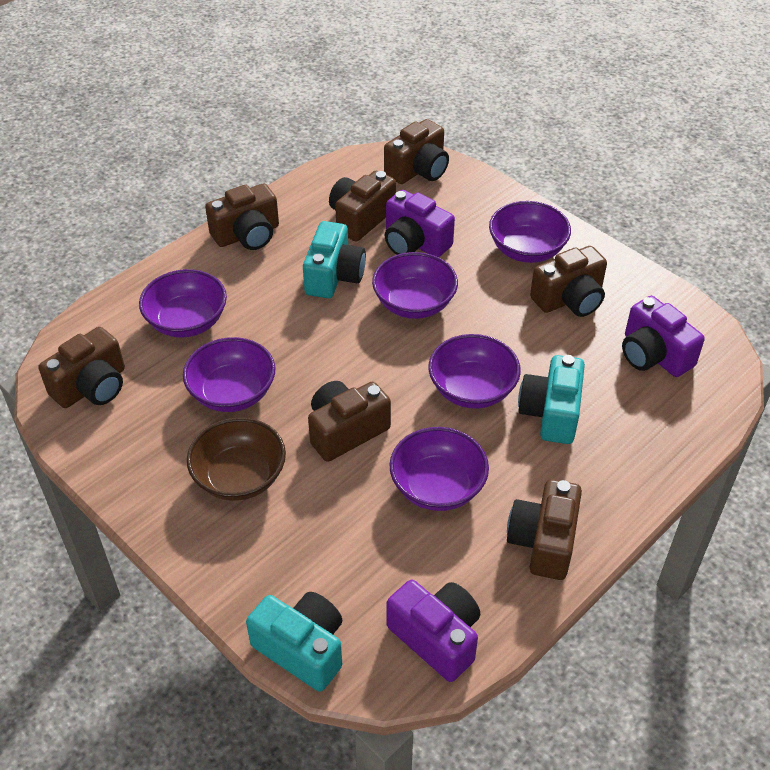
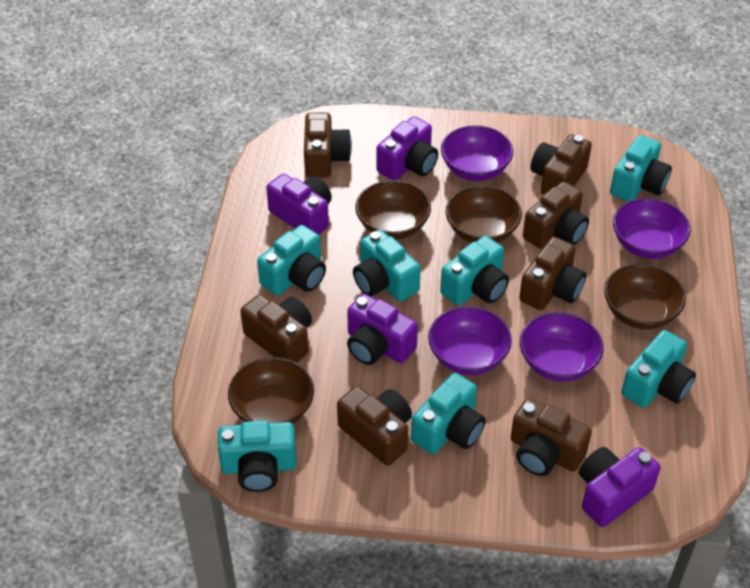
brown bowl: [187,418,286,501] = 1 -> [228,357,314,424] [355,180,431,240] [446,185,522,243] [604,264,686,330] = 4
purple bowl: [139,269,227,338] [183,337,276,412] [372,252,458,319] [390,427,489,511] [428,334,521,409] [489,201,571,263] = 6 -> [428,306,512,375] [441,125,513,181] [520,312,603,382] [613,198,690,259] = 4
purple camera: [384,190,455,257] [386,580,480,682] [622,296,705,377] = 3 -> [266,174,332,235] [347,294,418,365] [377,116,438,180] [579,447,661,527] = 4
turquoise camera: [246,592,342,692] [303,221,366,298] [518,355,585,444] = 3 -> [218,421,296,492] [257,225,326,295] [353,230,421,302] [411,373,486,454] [440,236,509,306] [610,135,672,202] [621,330,696,408] = 7

